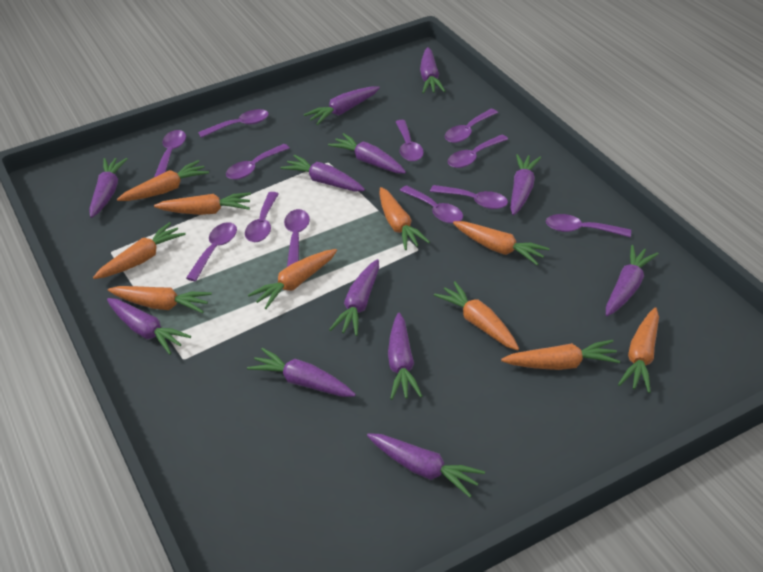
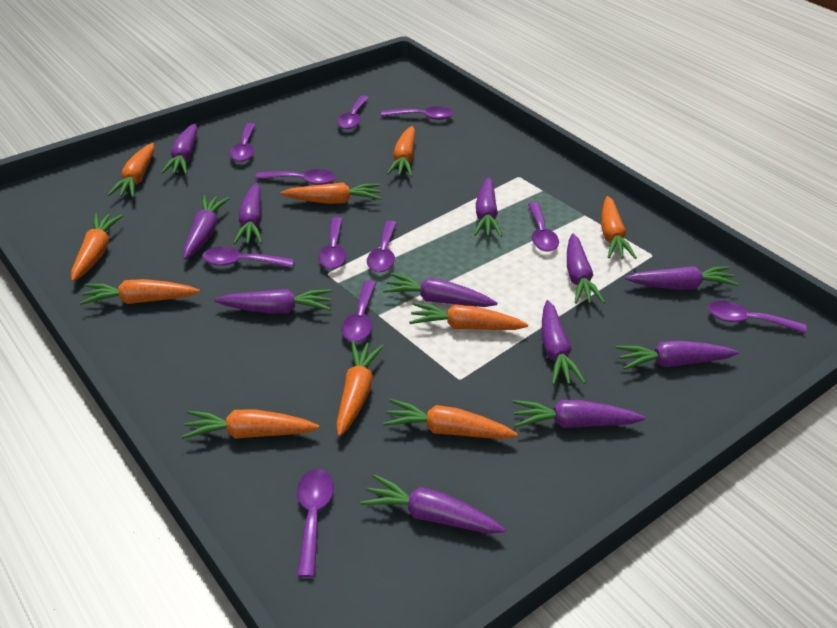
purple spoon: [154,130,186,177] [186,222,237,282] [198,109,269,138] [226,144,290,180] [245,192,279,242] [284,209,310,267] [396,120,424,162] [400,185,463,224] [430,185,508,209] [445,109,498,143] [448,135,508,168] [546,214,631,237] = 12 -> [202,247,294,267] [229,123,255,162] [255,169,336,185] [297,469,334,577] [318,217,346,269] [337,95,369,129] [341,280,376,342] [367,220,397,272] [381,107,454,120] [528,202,559,252] [708,301,807,333] = 11

